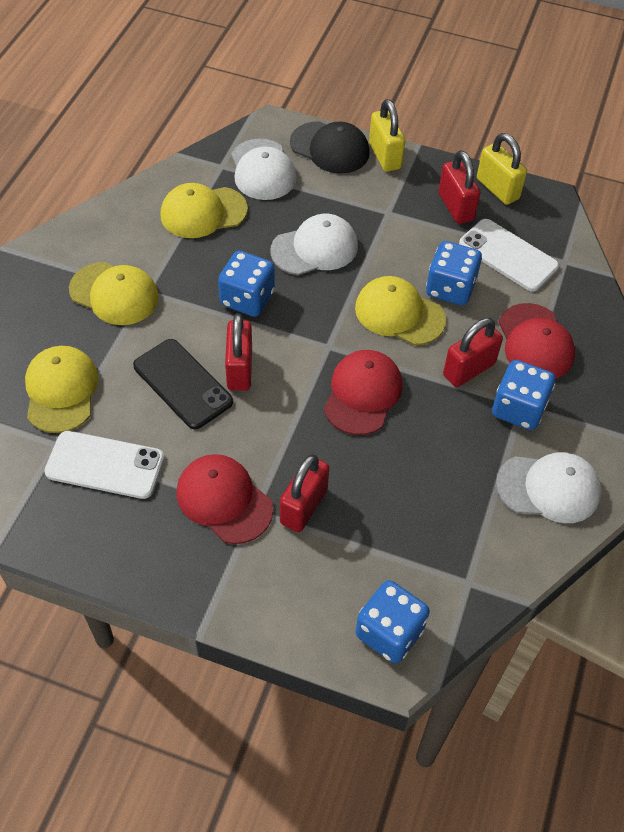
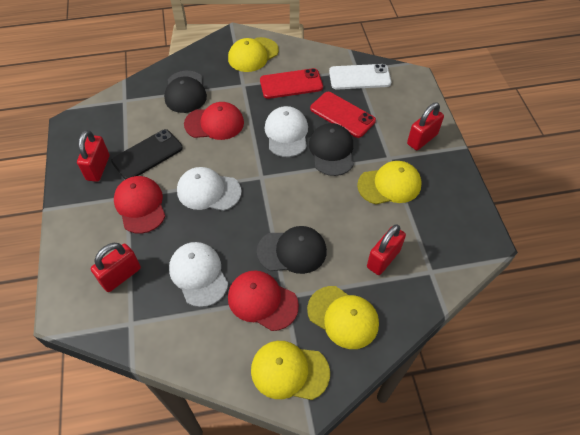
black cap: [290,121,370,174] = 1 -> [164,71,207,113] [257,226,327,274] [309,123,354,176] = 3
blue dice: [218,251,275,317] [355,580,430,663] [426,241,482,305] [492,360,555,430] = 4 -> none = 0
red phone: none = 0 -> [260,68,323,99] [310,92,376,138] = 2
white phone: [44,431,164,499] [459,219,559,292] = 2 -> [329,64,392,90] = 1
yellow padlock: [369,99,405,172] [477,133,527,205] = 2 -> none = 0

